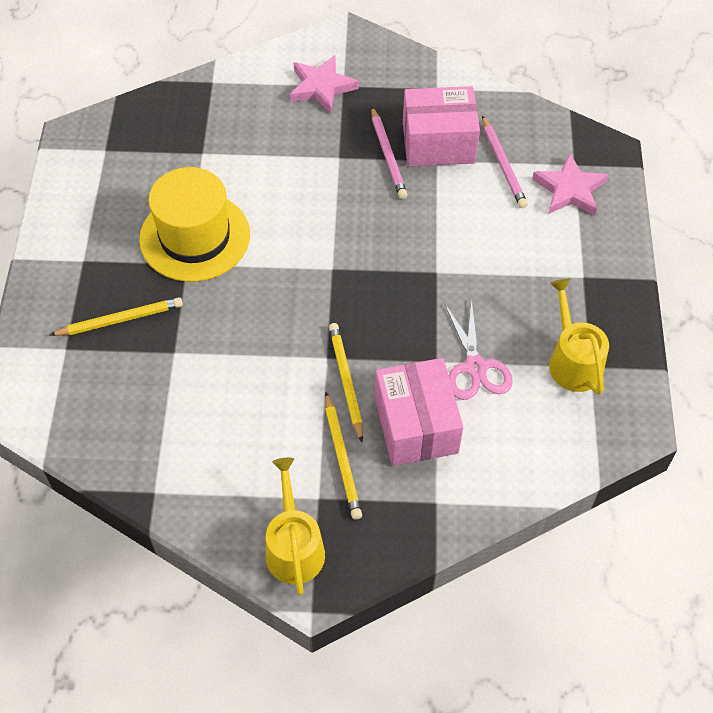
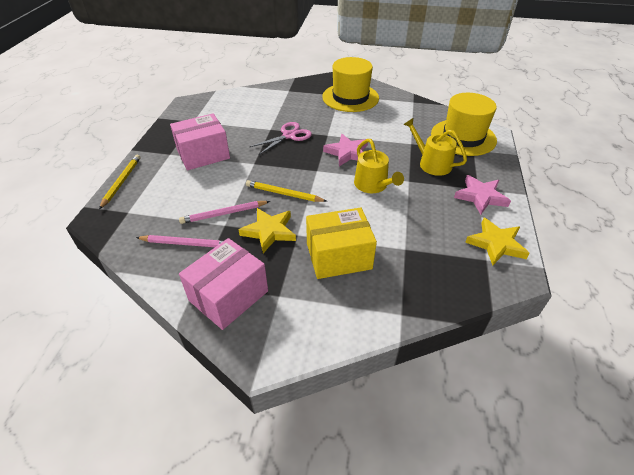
yellow box: none = 0 -> [306,208,377,279] = 1
yellow hat: [139,167,250,282] = 1 -> [322,57,379,112] [431,93,497,156] = 2
yellow pencil: [50,297,183,336] [325,392,362,520] [329,323,363,442] = 3 -> [99,155,141,209] [246,180,327,202] = 2
yellow star: none = 0 -> [238,208,296,253] [465,218,530,265] = 2

